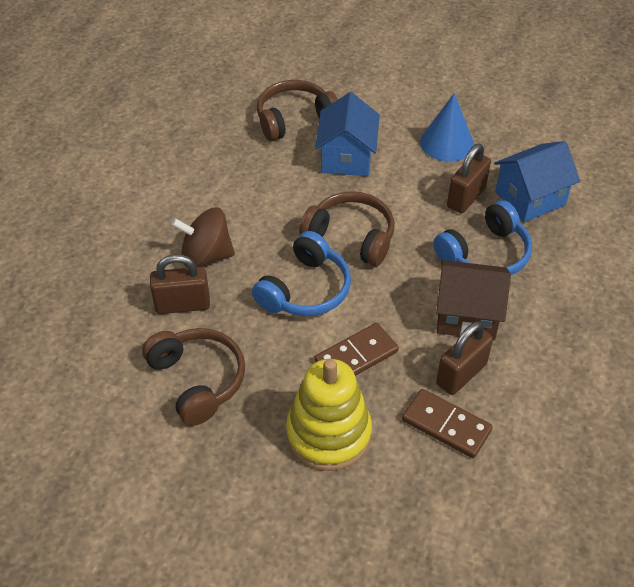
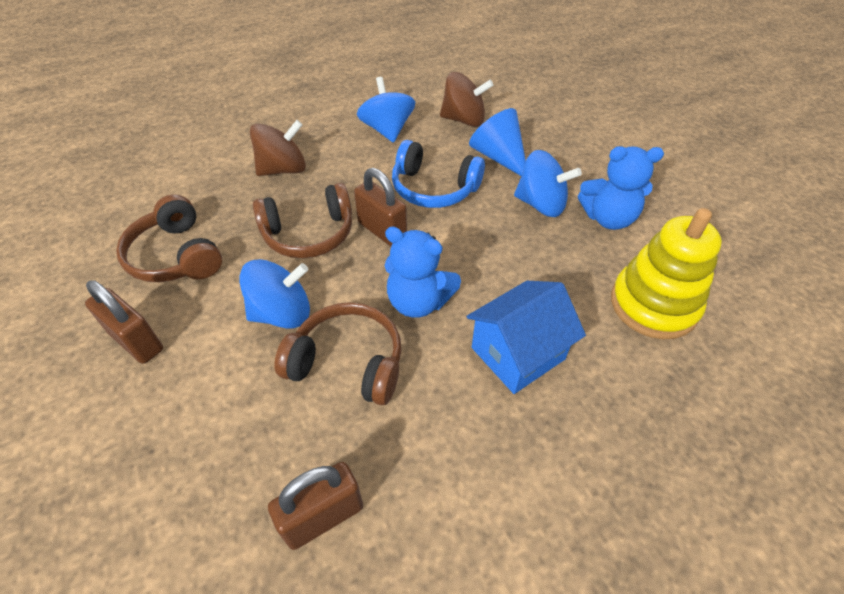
blue headphones: [252,231,351,316] [433,200,532,275] = 2 -> [392,140,485,208] = 1
blue house: [315,92,380,176] [494,141,580,222] = 2 -> [466,281,586,394] = 1
blue spinning top: none = 0 -> [239,259,310,329] [357,77,415,143] [514,150,582,217] = 3
blue teddy bear: none = 0 -> [384,227,461,318] [578,146,664,230] = 2
brown domino: [315,323,399,376] [402,389,493,458] = 2 -> none = 0
brown house: [436,260,511,341] = 1 -> none = 0
brown spinning top: [171,208,235,268] = 1 -> [250,120,306,176] [440,72,493,127] = 2

